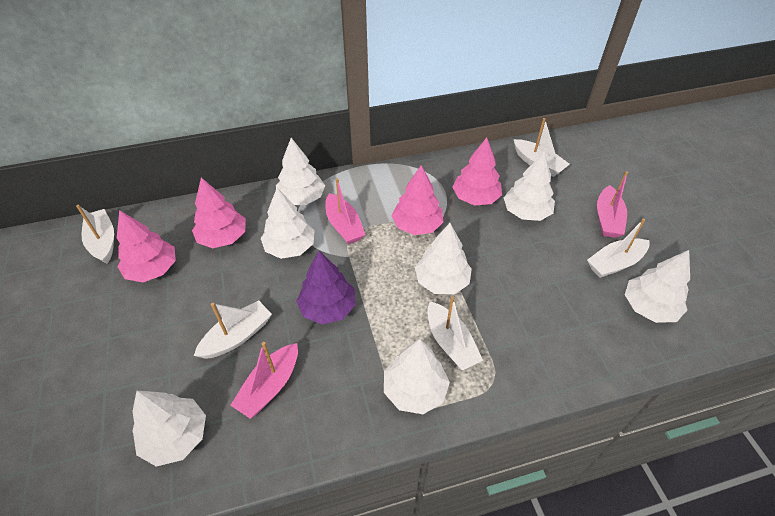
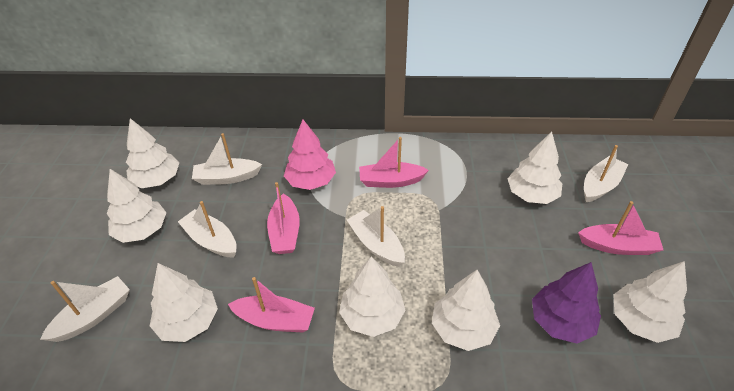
pink boat: [230,342,298,419] [325,178,365,244] [597,171,628,238] = 3 -> [228,277,315,333] [267,182,300,254] [359,137,429,188] [578,201,663,255] = 4
pink tree: [117,210,176,282] [192,178,246,248] [392,165,444,235] [452,137,502,206] = 4 -> [284,120,336,190] = 1

